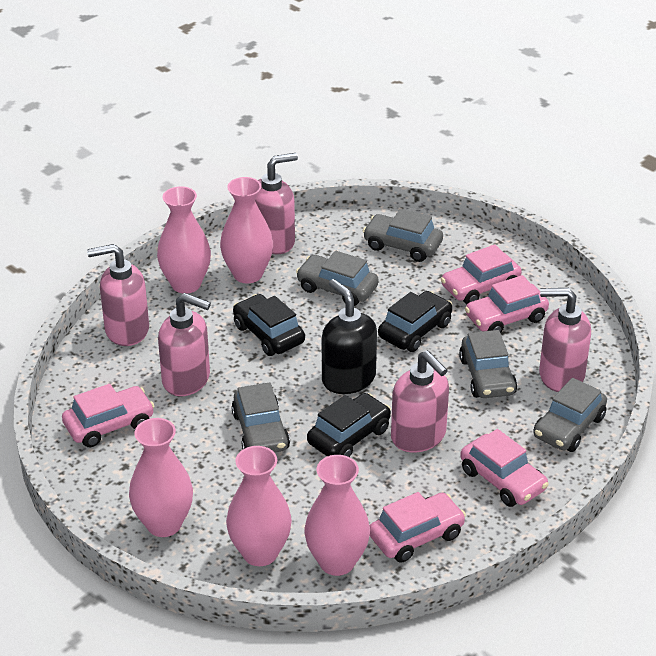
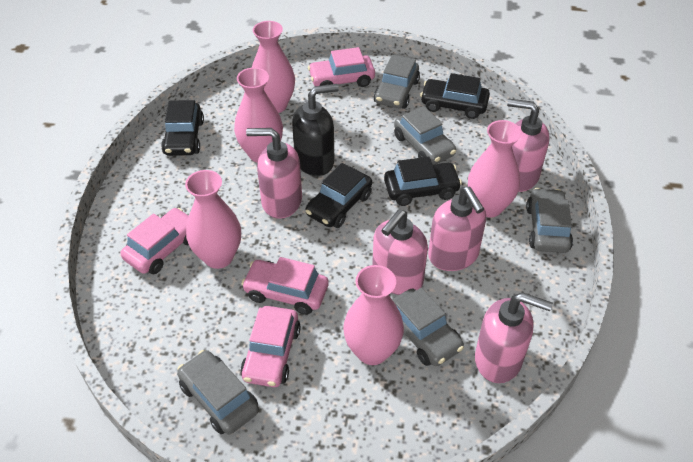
black car: [233,294,305,356] [307,393,391,457] [378,291,452,352] = 3 -> [161,100,204,156] [305,163,372,228] [384,157,462,206] [420,73,490,119] = 4
pink car: [62,384,154,447] [370,492,466,562] [441,244,522,304] [460,429,549,507] [465,275,549,333] = 5 -> [121,208,189,274] [240,306,301,387] [241,257,329,315] [308,47,375,87] = 4

